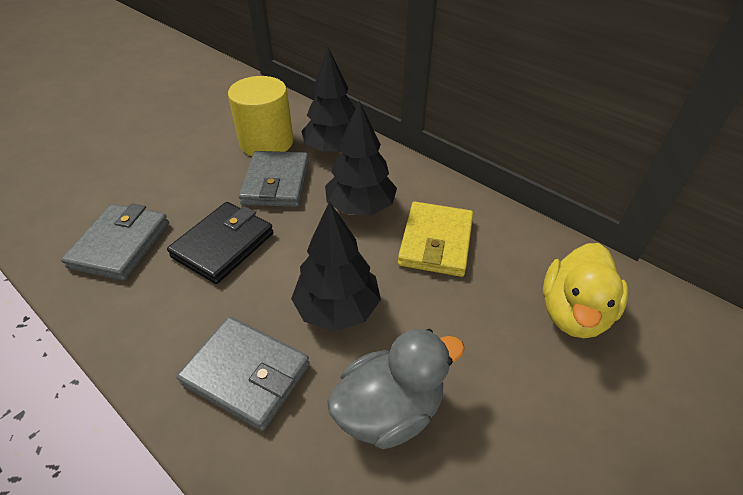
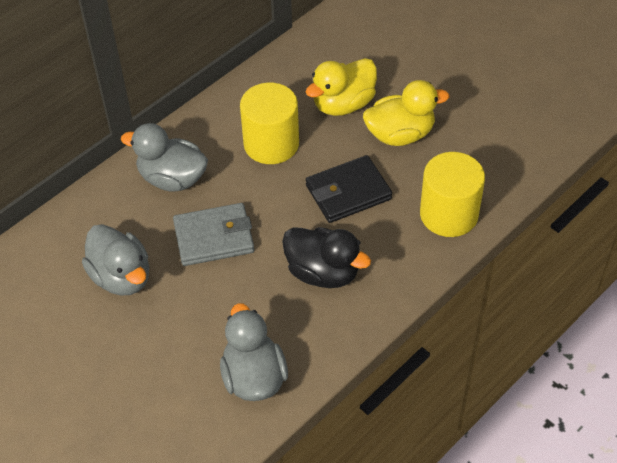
black duck: none = 0 -> [282,227,371,288] = 1
black tree: [291,201,381,331] [302,47,355,154] [325,101,397,215] = 3 -> none = 0
grey duck: [327,329,465,449] = 1 -> [82,224,149,295] [121,123,208,192] [220,303,288,401] = 3
grey wallet: [61,203,169,281] [176,317,310,431] [239,151,309,207] = 3 -> [173,203,254,266] = 1
yellow cylinder: [228,76,294,156] = 1 -> [240,83,299,164] [420,152,485,237] = 2
yellow duck: [543,243,628,338] = 1 -> [306,58,377,116] [363,80,450,146] = 2
yellow wallet: [398,202,473,277] = 1 -> none = 0

